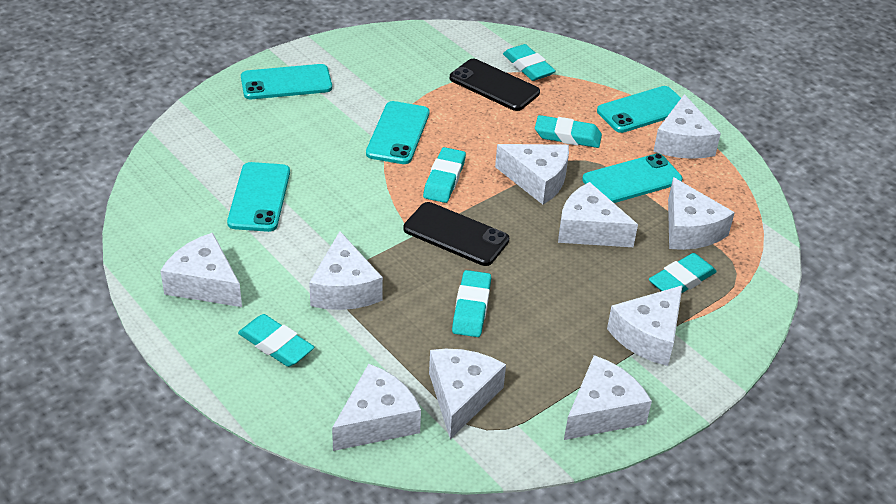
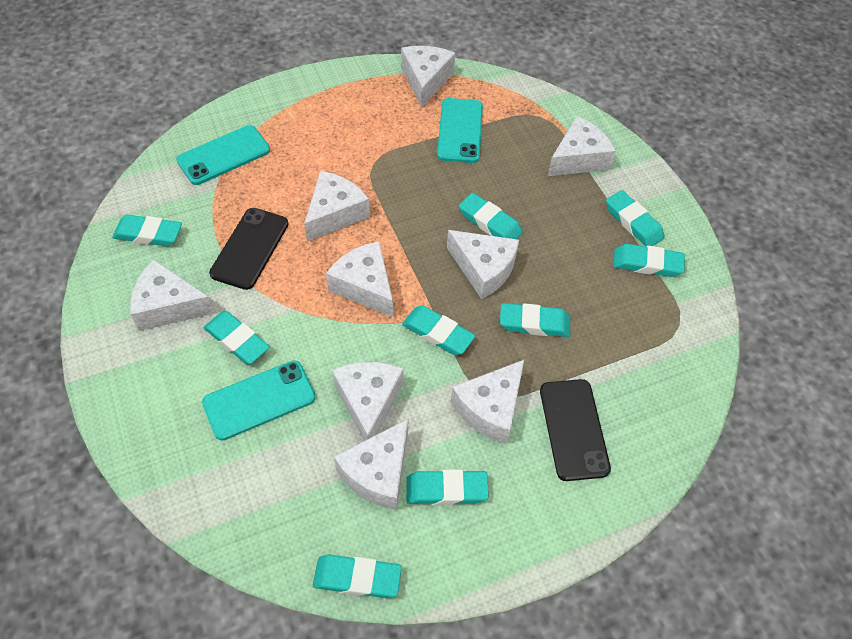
turquoise eraser: [238,314,314,367] [423,147,466,203] [452,270,491,337] [503,44,555,81] [535,115,602,148] [649,253,717,294] = 6 -> [112,215,182,247] [204,311,270,364] [313,555,402,598] [402,306,475,355] [406,469,489,505] [459,193,523,239] [500,303,570,337] [606,190,665,246] [613,244,685,277] = 9
turquoise phone: [227,162,290,232] [241,64,332,99] [366,101,430,164] [582,153,682,203] [597,86,681,133] = 5 -> [176,125,270,185] [202,360,315,441] [437,98,483,163] = 3
white cheese: [160,233,242,307] [309,231,383,310] [332,364,421,451] [429,349,506,439] [495,144,569,205] [558,182,638,247] [564,355,652,440] [607,285,683,366] [653,94,721,159] [668,177,735,250] = 10 -> [130,260,214,331] [304,171,370,242] [326,241,393,317] [332,362,404,441] [334,419,408,510] [401,46,456,107] [447,230,519,299] [451,360,524,444] [548,116,616,176] = 9

